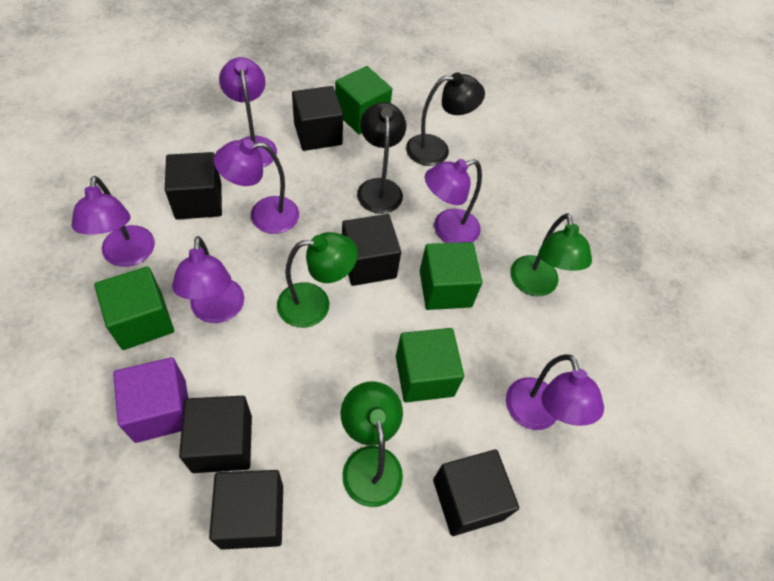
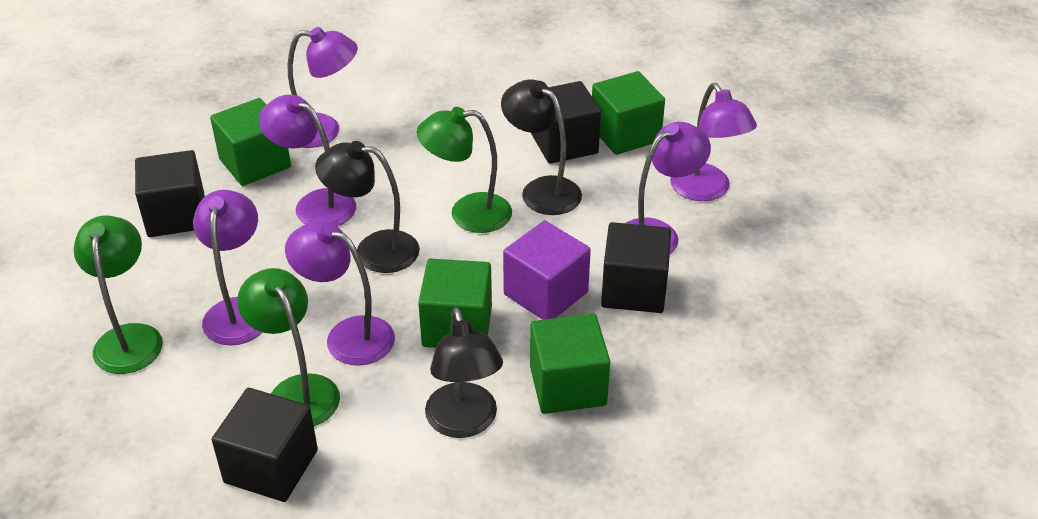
black cube: [165,152,222,219] [179,396,252,473] [209,470,283,550] [292,86,343,151] [342,214,401,286] [433,450,519,536] = 6 -> [135,150,205,237] [212,388,318,502] [531,81,601,164] [601,222,671,313] = 4
black lamp: [357,102,406,214] [406,72,485,166] = 2 -> [315,141,420,273] [425,307,503,438] [501,79,582,215] = 3

